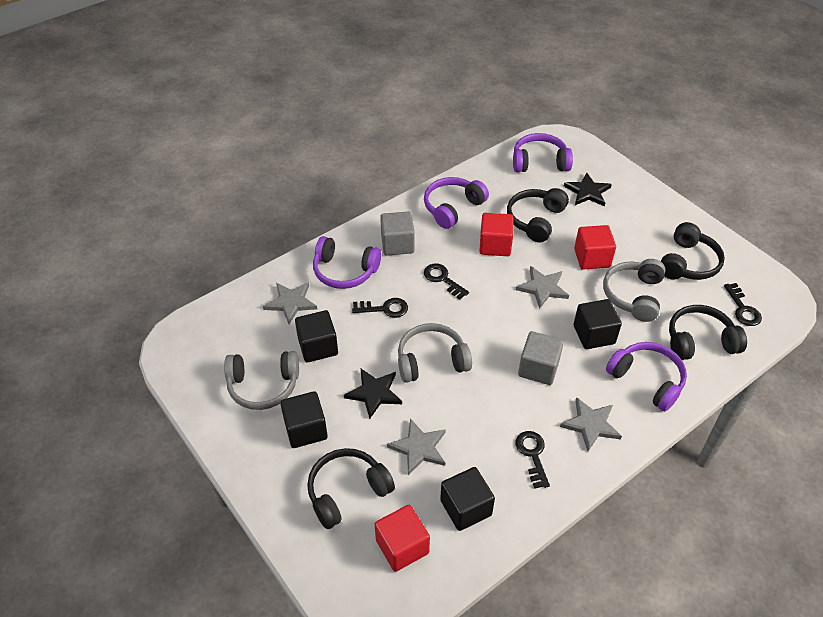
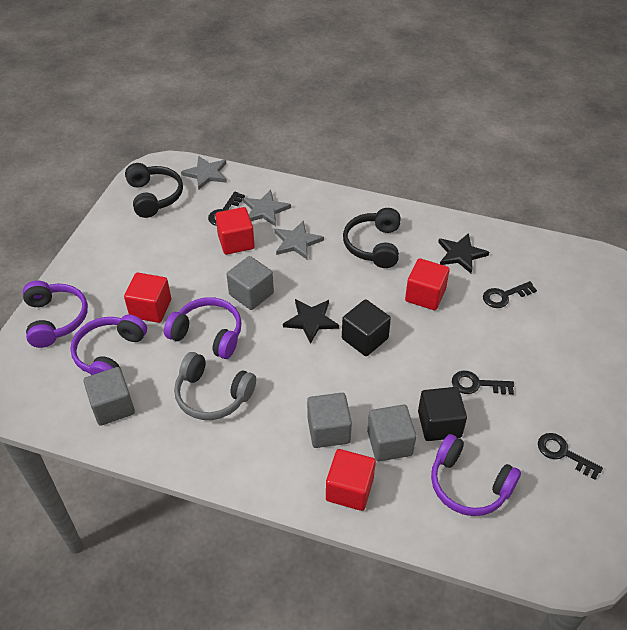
black cube: [280,391,328,448] [295,310,338,363] [440,467,495,531] [574,299,622,349] = 4 -> [342,299,391,356] [418,387,467,441] = 2
black headphones: [307,448,395,529] [507,188,569,243] [661,222,725,280] [669,305,747,360] = 4 -> [125,163,183,218] [343,208,400,268] = 2
grey cube: [380,212,415,256] [518,331,564,385] = 2 -> [83,367,135,426] [227,256,274,310] [307,393,352,448] [367,404,416,462] = 4
grey headphones: [224,351,299,410] [398,323,472,383] [603,259,666,322] = 3 -> [174,352,256,420] = 1
grey star: [263,282,317,324] [387,419,446,475] [516,266,569,309] [560,397,622,451] = 4 -> [181,156,227,190] [243,190,291,226] [274,221,324,260] = 3
red cube: [375,505,430,572] [479,213,514,256] [574,225,616,270] = 3 -> [124,273,171,323] [215,207,255,255] [326,449,376,511] [405,258,450,310] = 4

